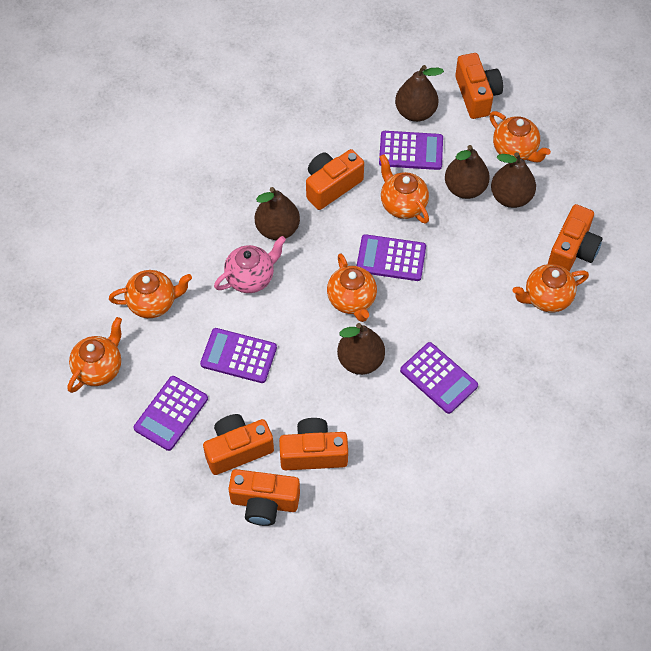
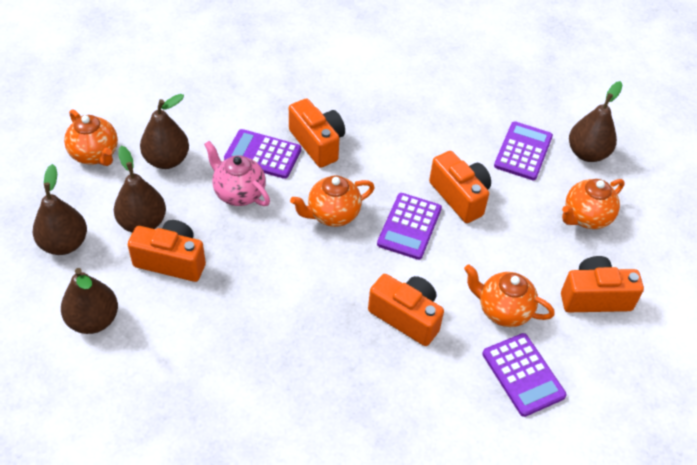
orange camera: [203,414,274,475] [228,469,300,526] [279,418,348,470] [306,149,364,210] [455,53,503,119] [548,204,602,272] = 6 -> [128,220,206,282] [289,98,345,168] [368,274,444,346] [429,151,491,223] [561,256,644,312] = 5
orange teapot: [68,317,122,393] [109,270,192,318] [327,253,377,322] [380,155,429,223] [489,111,551,162] [512,264,589,312] = 6 -> [64,109,118,166] [290,175,375,227] [464,264,555,327] [562,179,625,229] = 4
purple calculator: [133,376,208,451] [200,328,277,383] [357,234,426,281] [379,131,443,170] [400,342,478,414] = 5 -> [224,129,301,179] [377,193,442,260] [482,333,567,417] [494,121,553,180] = 4

